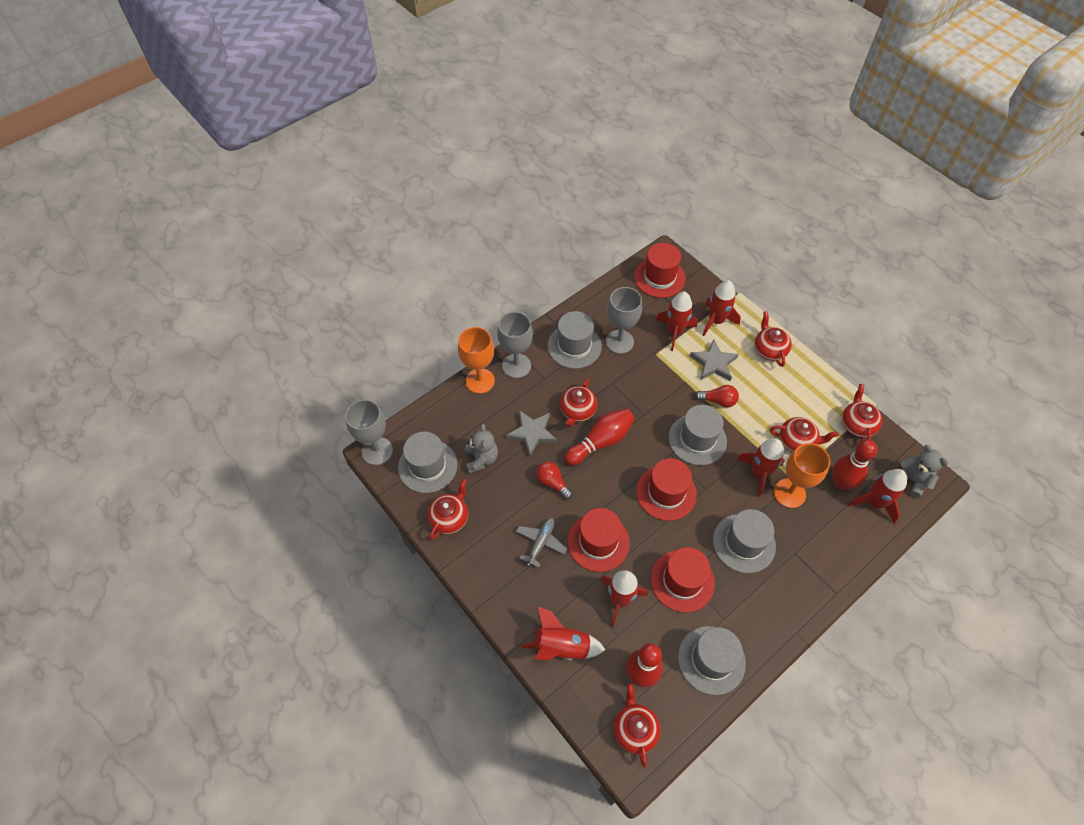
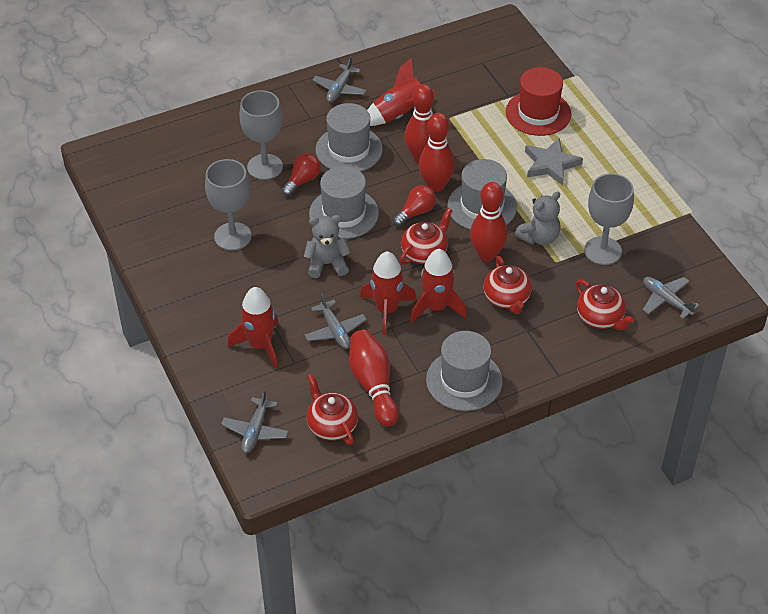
grey hat: [398,432,457,493] [547,311,602,369] [669,405,727,465] [678,626,746,695] [713,509,776,573] = 5 -> [309,166,379,239] [316,103,383,172] [426,331,503,411] [448,159,517,230] = 4
grey plane: [516,518,567,568] = 1 -> [221,389,289,453] [305,293,367,349] [313,56,367,102] [643,277,700,319] = 4
grey star: [506,410,557,457] [690,339,739,381] = 2 -> [525,138,583,185] = 1
orange goblet: [458,327,495,394] [774,443,830,508] = 2 -> none = 0
red bowling pin: [564,408,635,466] [626,643,663,687] [832,440,878,490] = 3 -> [349,330,399,427] [404,84,434,163] [419,113,455,192] [470,182,508,262] = 4
red hat: [567,508,630,572] [634,243,686,298] [636,458,697,521] [651,547,715,613] = 4 -> [506,67,571,136] = 1
red rocket: [520,606,605,660] [600,570,648,627] [656,292,697,351] [703,280,741,336] [736,438,785,497] [848,469,907,524] = 6 -> [228,287,279,368] [360,251,417,335] [367,58,436,126] [410,249,467,323] = 4
red teapot: [427,479,468,540] [560,379,597,427] [613,683,660,767] [755,311,792,367] [770,417,838,452] [842,384,882,441] = 6 -> [306,374,358,445] [400,208,453,265] [484,256,532,314] [576,279,634,330] = 4

